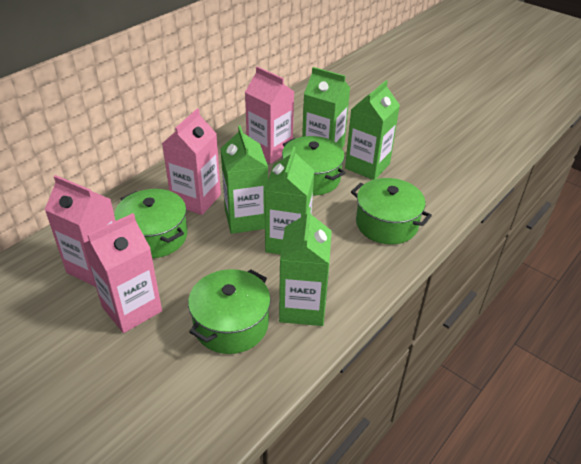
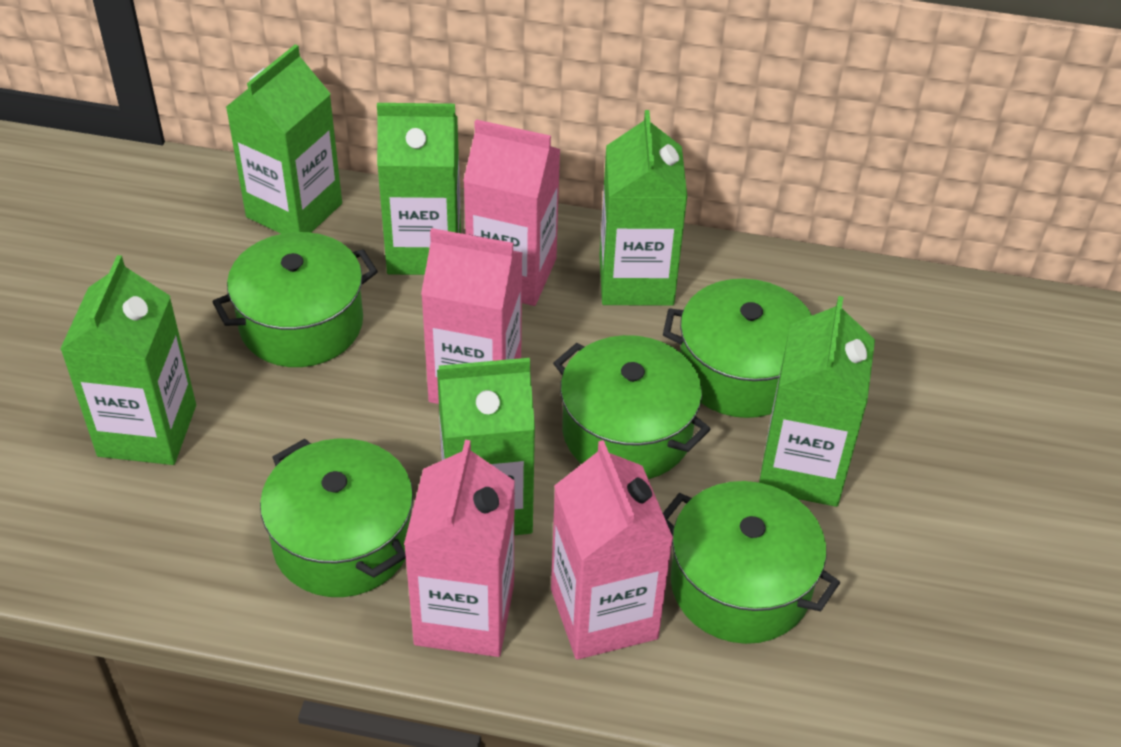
green carton: [220,125,268,234] [265,147,314,255] [279,207,332,326] [302,67,350,148] [345,80,400,180] = 5 -> [60,255,196,465] [226,44,342,234] [377,103,461,275] [437,358,535,535] [599,110,688,306] [759,296,875,507] = 6
green pot: [114,189,187,258] [188,269,271,354] [282,136,345,195] [351,178,432,244] = 4 -> [212,232,378,367] [260,438,413,597] [553,335,711,479] [663,279,812,418] [663,481,840,644] = 5

